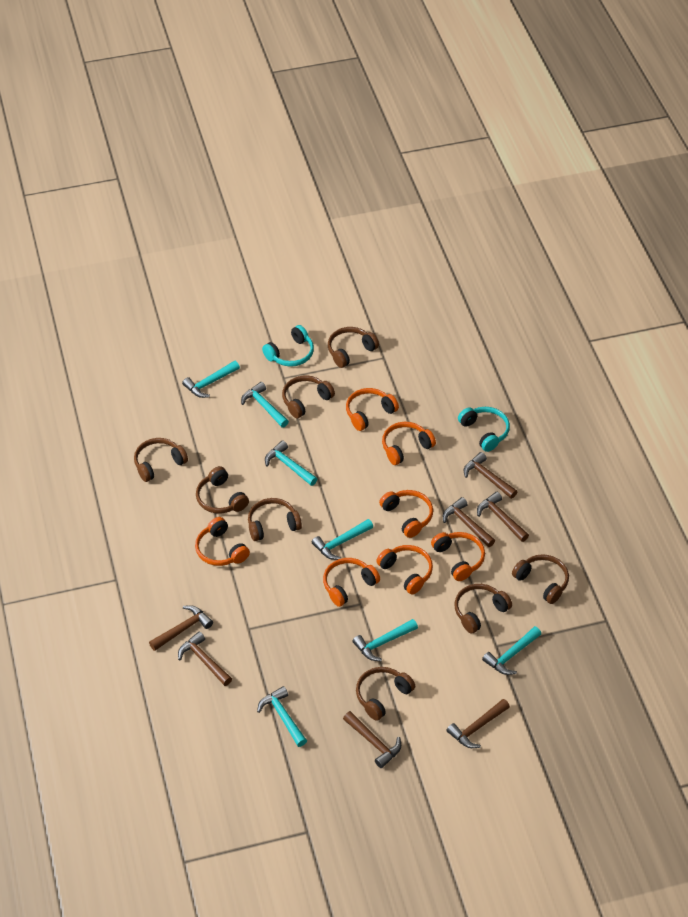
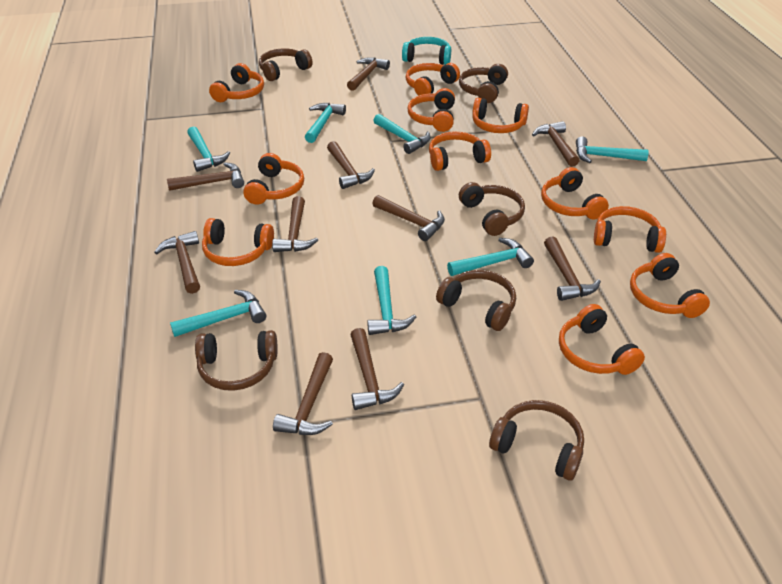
brown hammer: [149,605,213,651] [178,631,232,686] [343,711,401,768] [443,497,495,547] [446,699,510,748] [464,452,517,499] [477,492,529,542] = 7 -> [154,231,200,294] [167,162,244,191] [272,196,318,252] [273,352,333,435] [327,141,375,189] [347,57,390,91] [350,328,404,410] [372,195,445,241] [532,121,579,167] [544,236,601,301] = 10
brown headphones: [134,438,188,482] [196,466,249,514] [248,498,302,541] [282,375,335,418] [328,327,379,368] [356,667,415,721] [454,584,512,634] [512,554,569,604] = 8 -> [195,330,278,391] [259,48,312,81] [436,270,516,331] [459,64,508,103] [459,182,525,236] [489,400,584,480] = 6
orange headphones: [195,517,250,566] [323,558,380,607] [346,388,399,431] [377,545,433,595] [379,490,433,538] [382,422,436,465] [431,532,485,581] = 7 -> [202,218,274,266] [209,63,264,102] [243,153,304,205] [406,63,460,96] [408,88,455,132] [429,132,491,171] [472,98,529,133] [541,167,609,220] [559,304,645,375] [594,206,666,253] [630,253,710,318] = 11
turquoise headphones: [262,325,314,366] [458,407,510,452] = 2 -> [402,37,451,65] = 1

